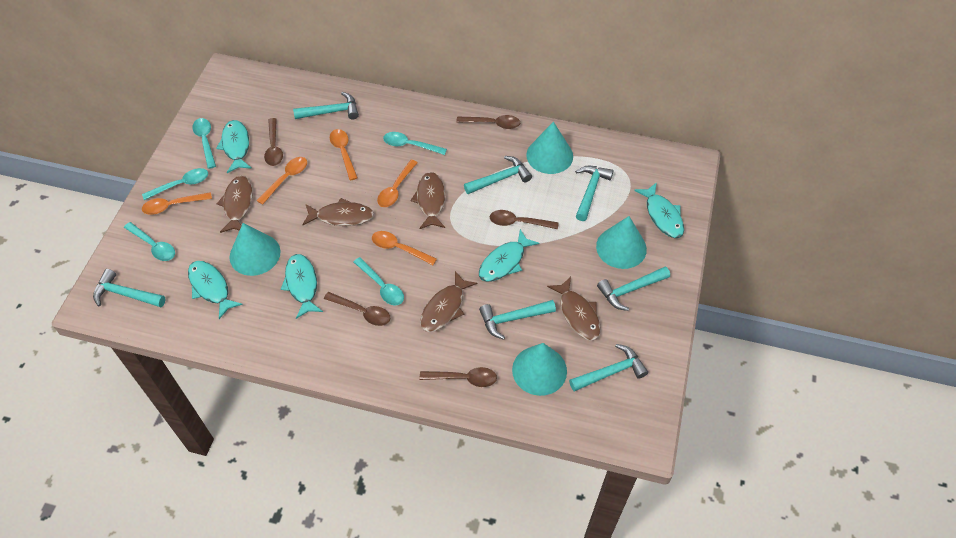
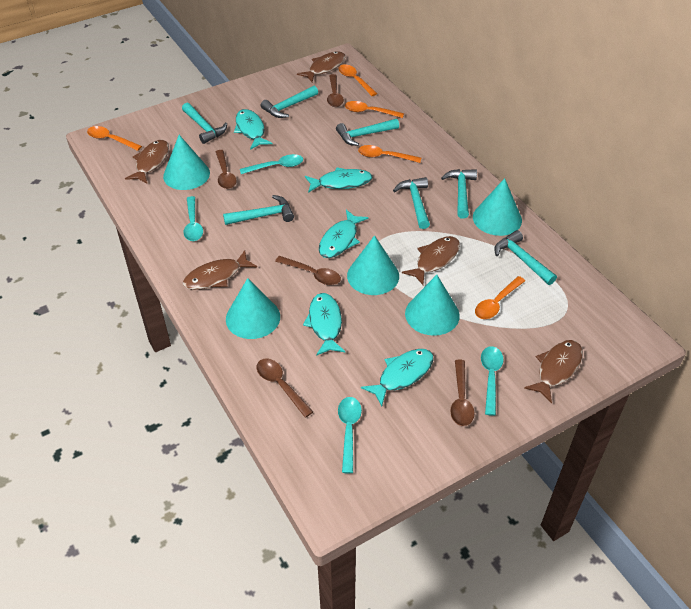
turquoise cone: [230,223,280,276] [512,343,567,396] [526,122,573,174] [596,216,647,269] = 4 -> [163,135,210,190] [226,278,280,339] [347,235,399,295] [405,275,460,336] [473,178,522,236] = 5
turquoise spoon: [124,222,175,261] [142,168,208,200] [192,118,216,169] [354,257,404,306] [383,132,447,155] = 5 -> [183,196,203,241] [240,154,303,174] [338,397,362,473] [481,346,504,416] = 4

